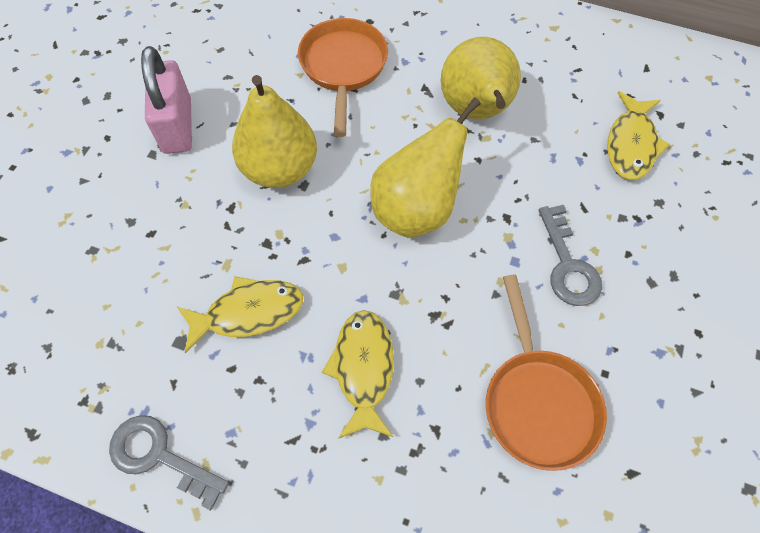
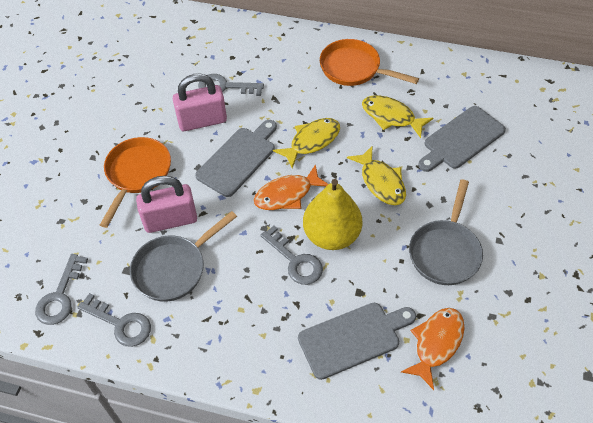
grey cutting board: none = 0 -> [195,120,277,197] [298,303,416,380] [418,106,506,172] = 3
grey key: [109,415,229,511] [539,205,602,306] = 2 -> [35,254,88,325] [77,293,151,347] [198,74,264,96] [260,225,323,285] = 4
grey pan: none = 0 -> [130,211,237,302] [409,179,483,285] = 2
orange fish: none = 0 -> [254,164,328,210] [401,308,465,390] = 2
pink padlock: [141,46,192,154] = 1 -> [136,176,197,233] [173,73,227,131] = 2
yellow pear: [232,75,317,188] [370,97,481,237] [441,37,521,119] = 3 -> [303,179,362,250] = 1

